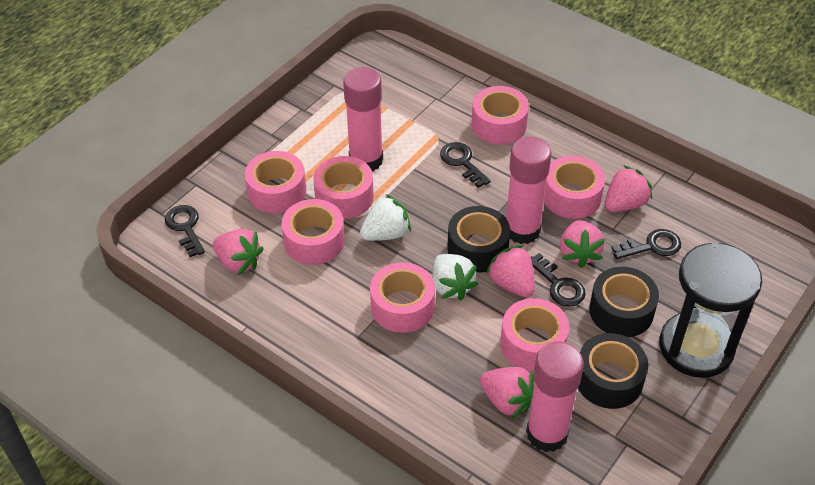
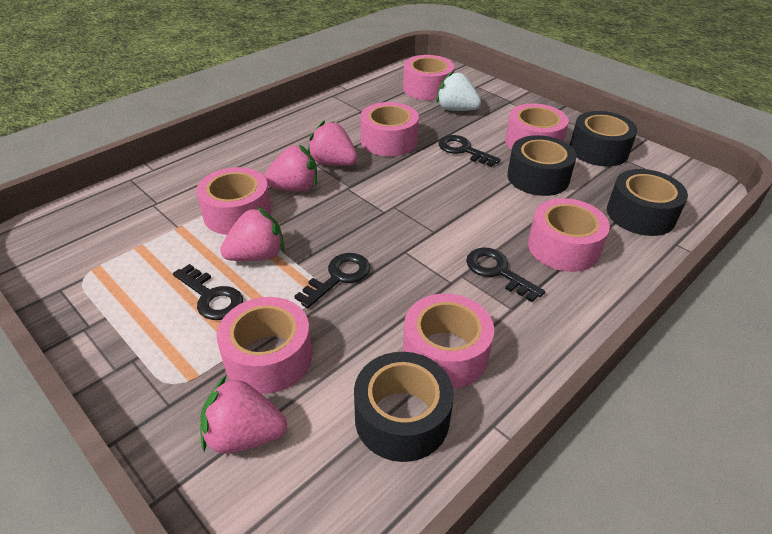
black hourglass: [659,242,762,378] = 1 -> none = 0
black tape: [447,206,510,272] [578,333,648,409] [589,267,659,337] = 3 -> [354,352,454,462] [507,135,577,196] [570,111,637,166] [607,169,688,236] = 4
pink glue stick: [343,67,383,171] [506,137,552,244] [526,341,584,452] = 3 -> none = 0
pink strawberry: [213,229,264,275] [480,367,534,419] [486,245,535,297] [560,220,605,268] [605,165,652,212] = 5 -> [200,376,287,453] [220,206,284,261] [264,145,317,191] [307,120,358,166] = 4
white strawberry: [360,194,411,241] [432,254,478,301] = 2 -> [436,71,481,111] = 1

